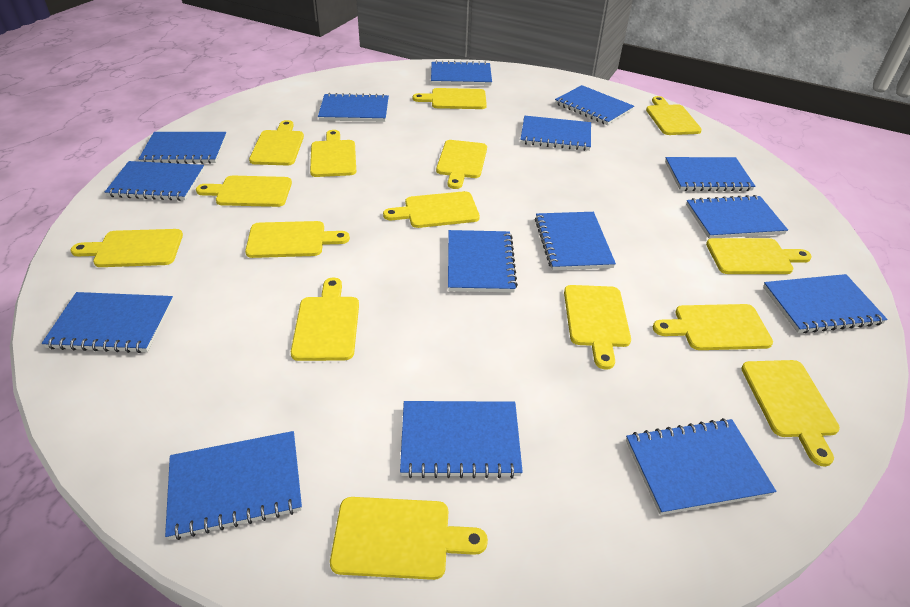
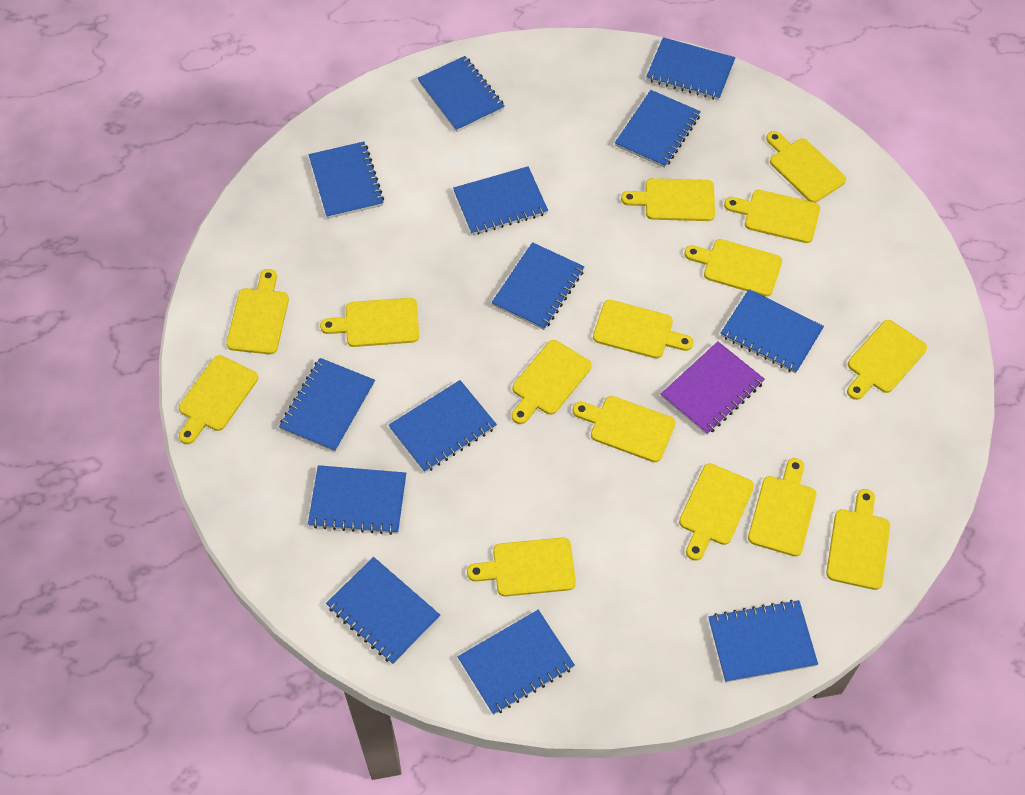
blue notebook: [42,292,174,353] [105,161,204,201] [139,132,227,164] [165,431,302,540] [318,93,389,122] [400,401,523,478] [431,60,492,86] [448,230,518,293] [520,116,591,151] [535,212,616,270] [555,85,634,125] [626,418,776,515] [665,157,755,191] [686,195,788,239] [763,274,887,333] = 15 -> [279,358,375,452] [308,465,406,535] [309,142,384,219] [326,557,440,665] [389,380,497,473] [418,56,505,132] [453,166,548,235] [458,610,575,715] [492,242,584,330] [615,90,701,168] [646,37,735,100] [709,600,818,682] [721,289,824,374] = 13
purple notebook: none = 0 -> [661,341,765,435] = 1

